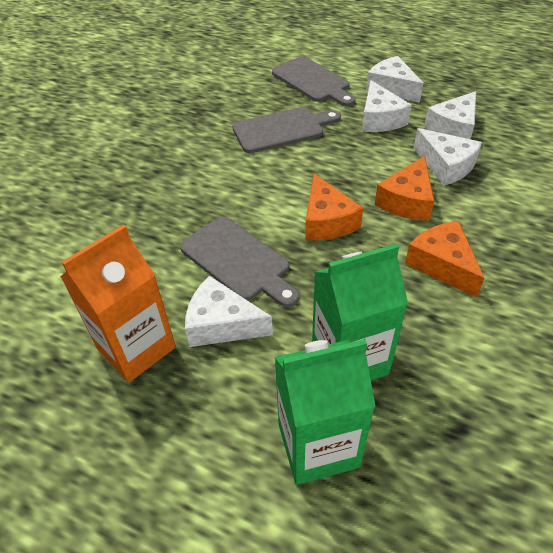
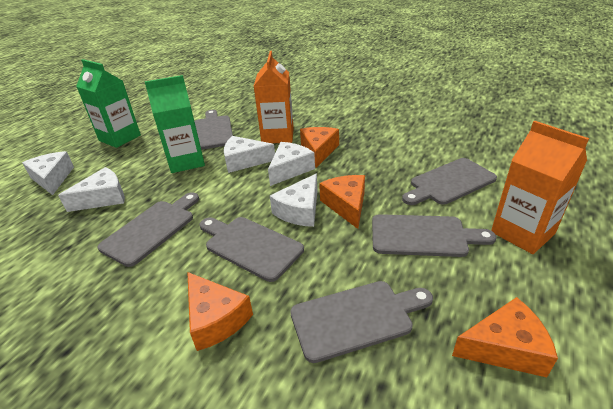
grey cutting board: [180,217,299,307] [232,107,341,153] [272,56,356,106] = 3 -> [97,192,199,267] [195,110,233,150] [199,217,304,282] [290,281,433,363] [372,214,496,257] [402,158,497,205] = 6
orange carton: [60,225,176,382] = 1 -> [254,51,294,143] [491,121,589,254] = 2
orange cheese: [305,173,363,240] [375,156,434,221] [405,221,484,297] = 3 -> [187,272,253,351] [300,127,339,168] [319,175,365,229] [452,297,558,377] = 4

